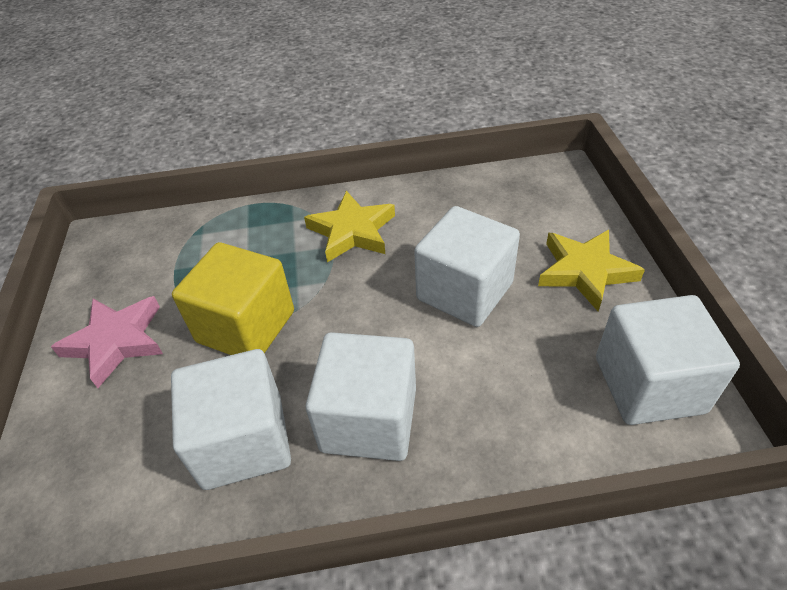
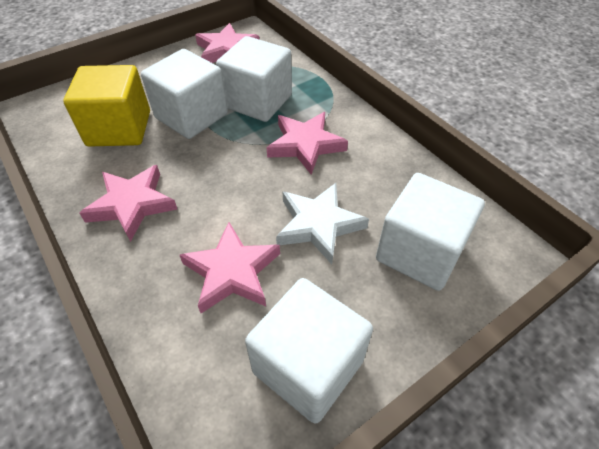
pink star: [51,296,163,388] = 1 -> [79,165,177,242] [180,222,280,313] [195,23,259,63] [266,112,348,175] = 4
white star: none = 0 -> [276,183,369,264] = 1
yellow star: [304,191,395,262] [538,230,645,311] = 2 -> none = 0

